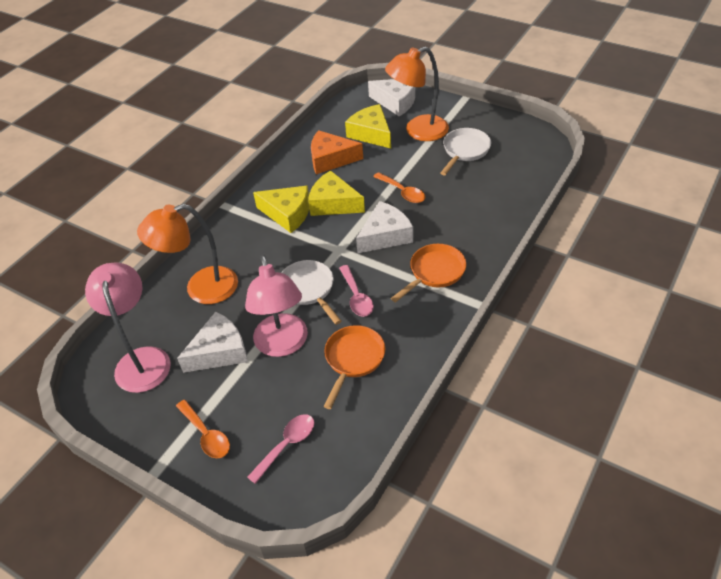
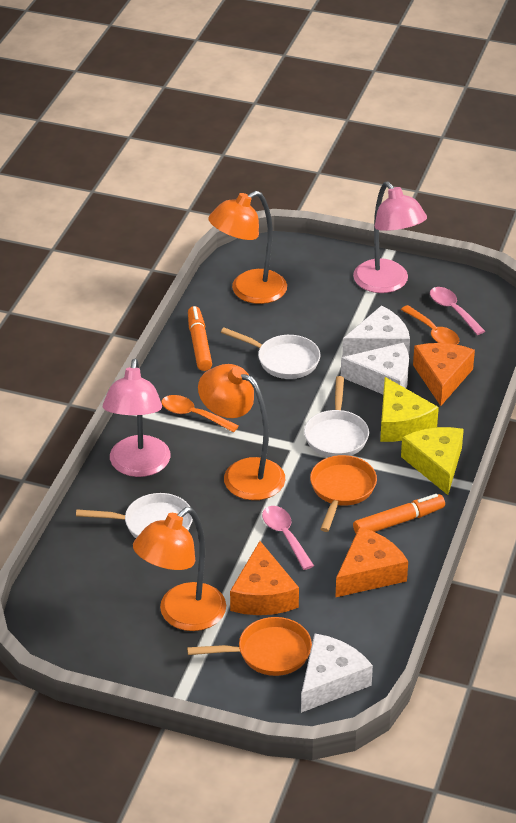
orange cheese: [311,130,363,174] = 1 -> [230,541,299,615] [336,527,408,597] [413,343,475,406] = 3
orange lamp: [137,204,238,304] [385,47,449,141] = 2 -> [133,507,226,631] [198,364,285,500] [208,191,287,304] = 3
orange marker: none = 0 -> [188,306,212,371] [353,494,445,533] = 2
white pan: [281,260,341,325] [440,128,491,175] = 2 -> [76,493,193,538] [221,327,320,379] [304,376,369,457] = 3
yellow cheese: [253,186,309,233] [308,170,365,216] [345,104,391,148] = 3 -> [380,377,439,442] [401,427,464,495] = 2

